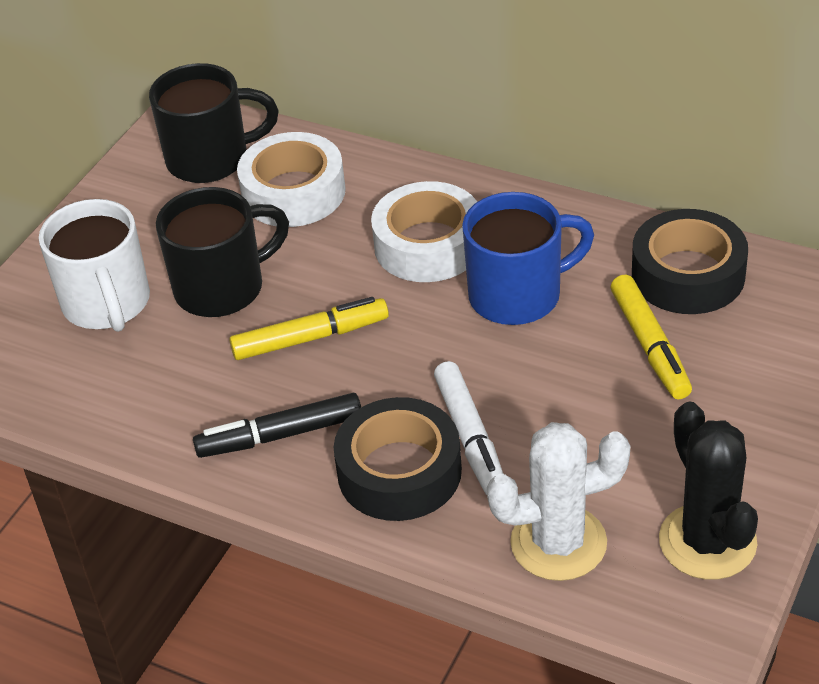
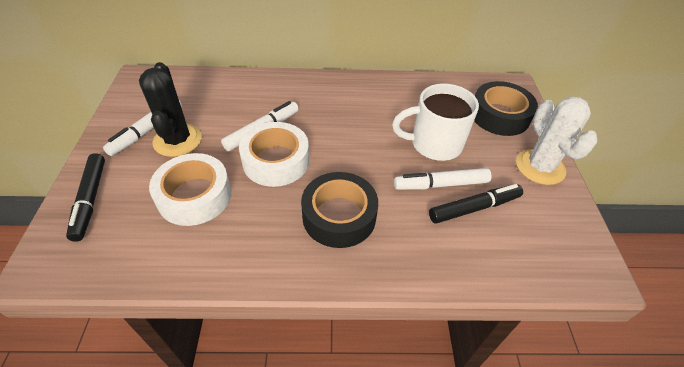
black marker: [193,393,361,458] = 1 -> [66,153,105,242] [429,184,523,224] = 2
black mug: [149,63,279,183] [156,187,289,317] = 2 -> none = 0
blue mug: [462,192,594,325] = 1 -> none = 0
white marker: [434,361,503,495] = 1 -> [103,101,182,156] [221,101,299,151] [394,168,492,190] = 3
yellow marker: [229,297,389,360] [611,275,692,399] = 2 -> none = 0

